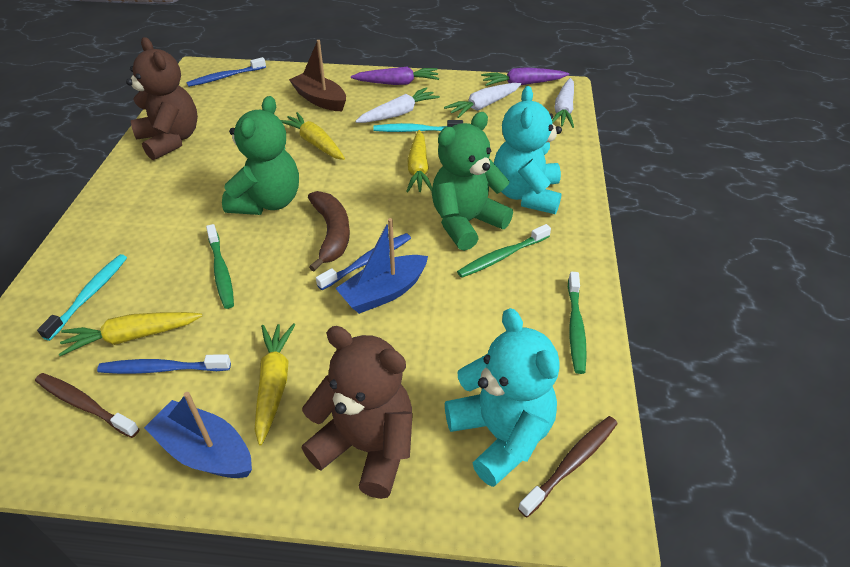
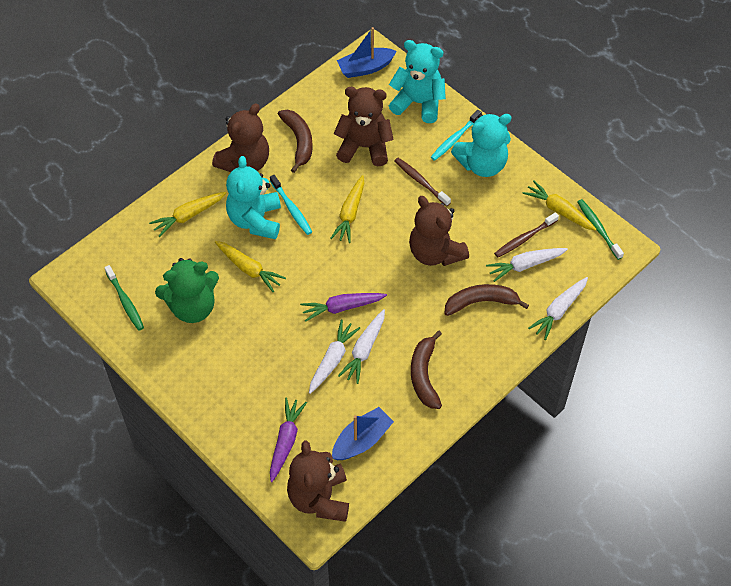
blue toothbrush: [97,354,231,374] [187,57,266,87] [316,233,411,290] = 3 -> none = 0
brown banana: [308,191,350,271] = 1 -> [278,110,313,173] [411,331,442,409] [444,284,529,316] = 3
brown boat: [289,40,346,111] = 1 -> none = 0
brown teddy bear: [126,37,198,160] [302,326,413,499] = 2 -> [212,103,269,172] [287,440,349,522] [334,87,394,166] [409,196,469,266] = 4
green teddy bear: [222,96,299,215] [432,112,513,251] = 2 -> [155,258,219,323] = 1
green toothbrush: [206,224,234,309] [457,224,551,278] [568,272,587,374] = 3 -> [104,265,144,331] [577,199,624,260] = 2
turquoise teddy bear: [445,308,559,487] [494,86,562,214] = 2 -> [226,156,281,239] [389,40,446,123] [451,113,512,177] = 3
white carrot: [355,87,440,123] [444,83,521,118] [552,78,574,128] = 3 -> [309,319,360,394] [338,309,385,384] [486,248,568,282] [528,277,588,340] = 4

